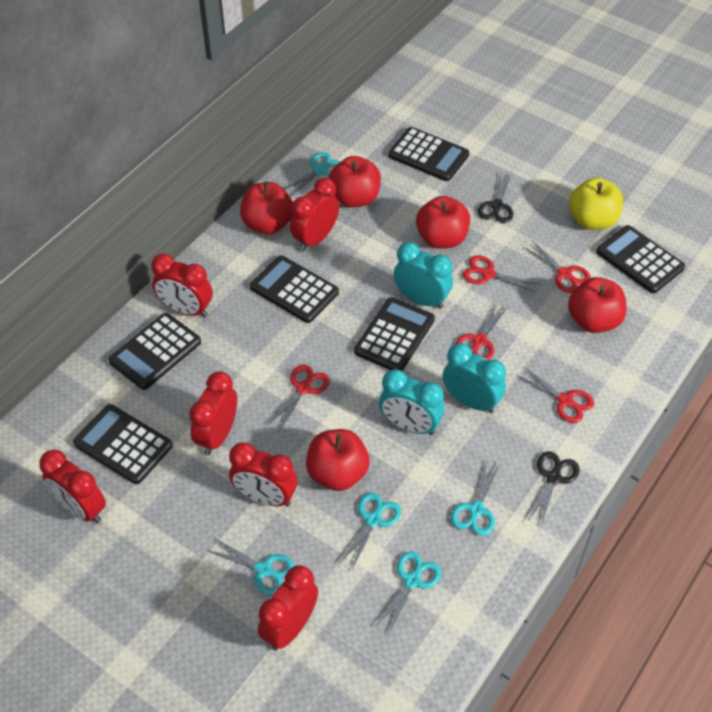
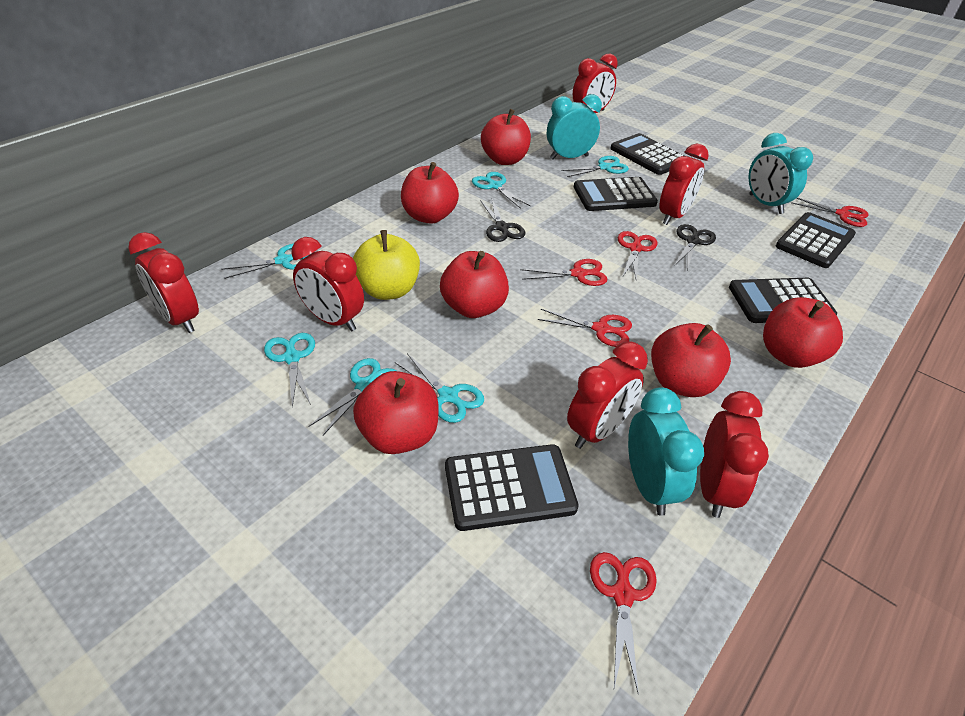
black calculator: [73,404,173,484] [109,313,201,390] [250,256,339,323] [354,297,435,371] [388,127,469,181] [597,225,685,293] = 6 -> [445,444,579,531] [574,177,658,211] [610,133,685,175] [729,278,837,323] [776,212,856,268] = 5
red apple: [240,181,293,234] [306,429,370,491] [328,156,381,208] [416,196,470,249] [568,277,627,333] = 5 -> [353,371,439,454] [401,162,459,223] [440,251,509,318] [481,109,531,165] [651,323,731,397] [763,297,843,368] = 6
turquoise scissors: [207,538,295,596] [284,152,340,197] [338,493,401,572] [375,551,441,634] [451,460,500,536] = 5 -> [221,244,308,279] [264,333,315,408] [309,358,397,435] [394,353,484,423] [472,172,530,209] [561,156,629,177] = 6

